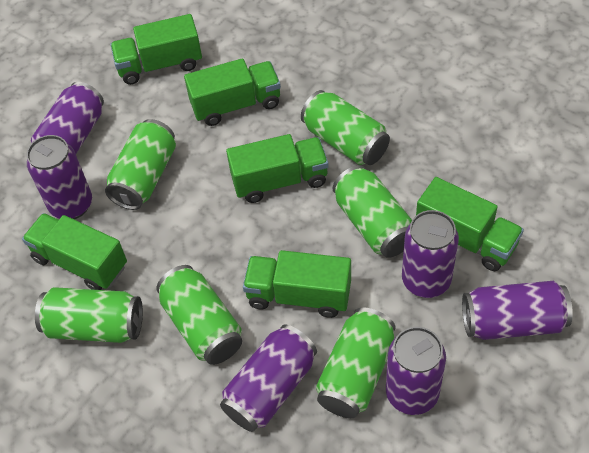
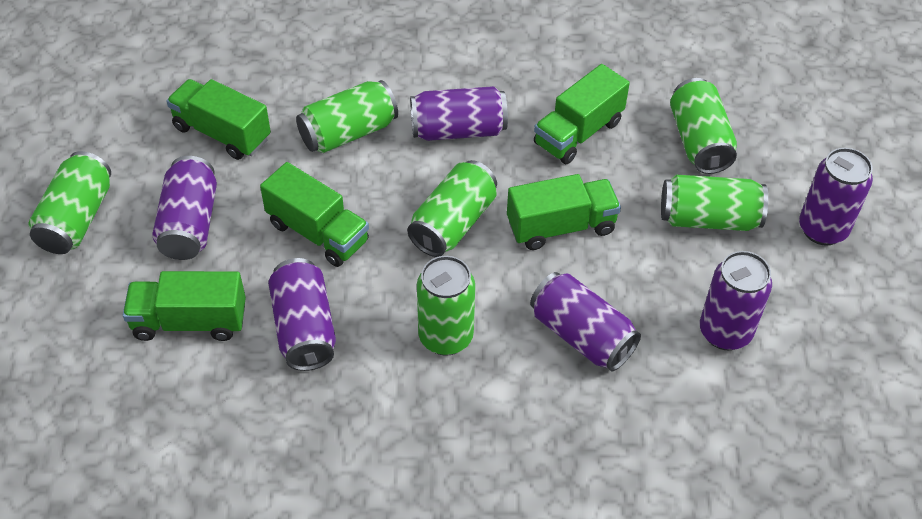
green truck: [22,213,127,290] [110,14,202,85] [184,58,281,126] [226,134,329,203] [243,250,351,318] [416,177,524,271] = 6 -> [123,271,246,341] [166,79,271,160] [260,162,369,267] [507,174,621,250] [534,64,630,164] = 5

